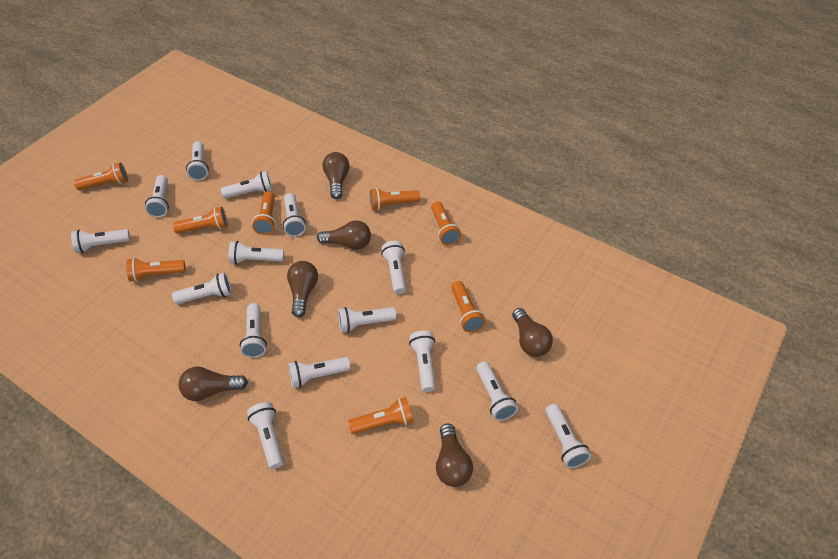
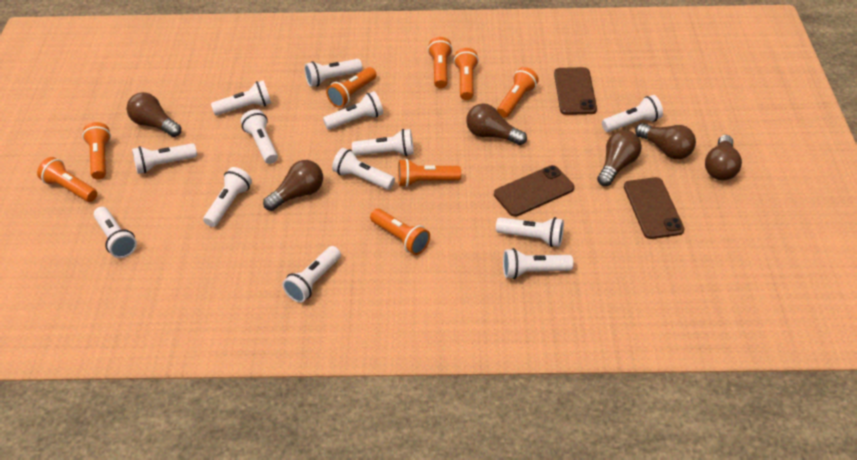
brown phone: none = 0 -> [494,165,574,217] [554,67,597,115] [624,177,685,239] = 3
white flashlight: [71,229,130,253] [145,175,169,217] [172,273,232,304] [186,141,209,180] [221,171,273,198] [228,241,284,264] [240,303,267,358] [247,402,284,469] [283,193,306,237] [288,357,350,388] [338,307,396,333] [381,241,406,294] [409,331,436,392] [476,361,518,421] [546,404,591,468] = 15 -> [93,207,137,258] [132,143,197,174] [203,167,252,227] [211,80,271,115] [241,109,278,164] [282,246,341,303] [304,59,362,87] [323,91,383,130] [332,148,395,190] [352,129,414,156] [496,217,564,247] [503,248,574,279] [602,95,663,132] = 13

